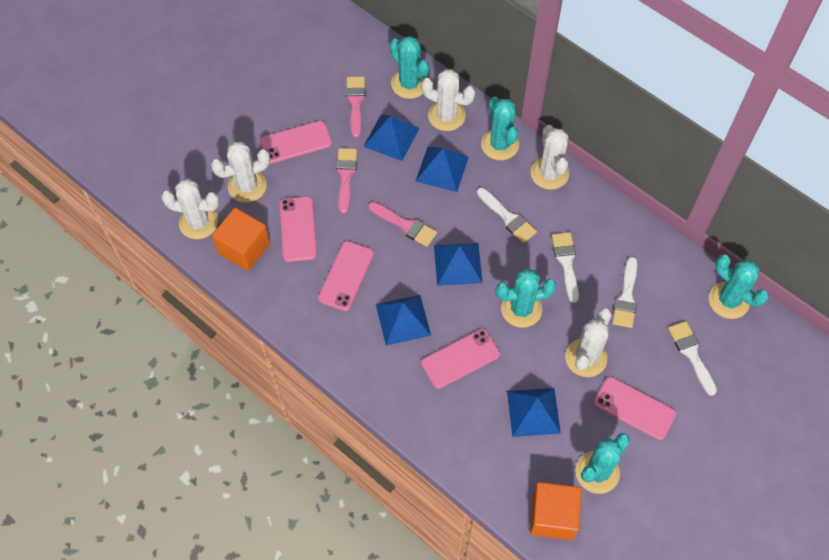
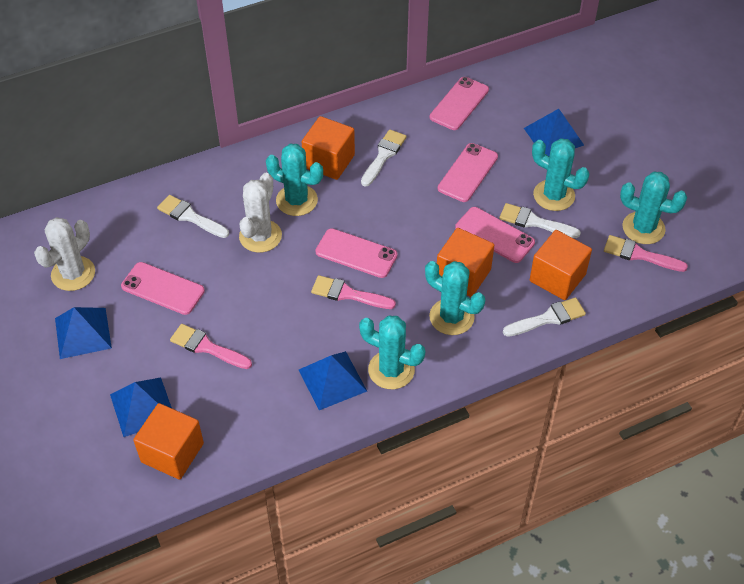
blue pyramid: [363,114,419,161] [376,295,431,346] [416,147,469,192] [434,243,483,286] [507,388,561,437] = 5 -> [55,307,112,359] [110,378,172,437] [299,351,367,410] [524,109,584,156] = 4
orange cube: [212,208,270,271] [530,482,582,540] = 2 -> [133,403,204,480] [302,116,355,180] [437,228,494,297] [530,230,592,300] = 4
white cactus: [161,179,219,239] [211,142,270,203] [421,69,475,131] [530,125,569,190] [565,308,611,377] = 5 -> [34,217,95,291] [239,173,282,253] = 2

